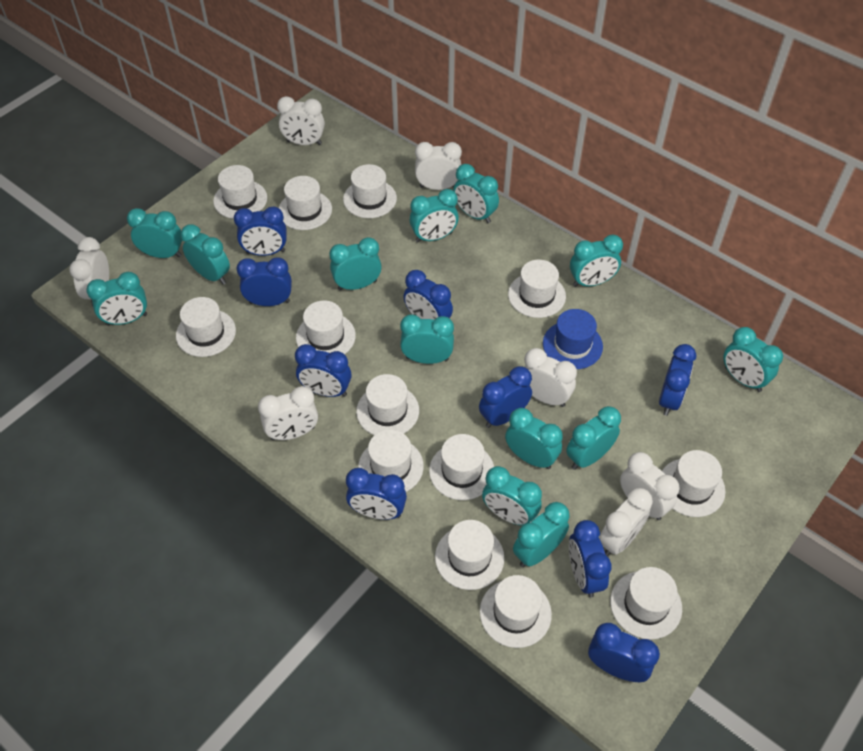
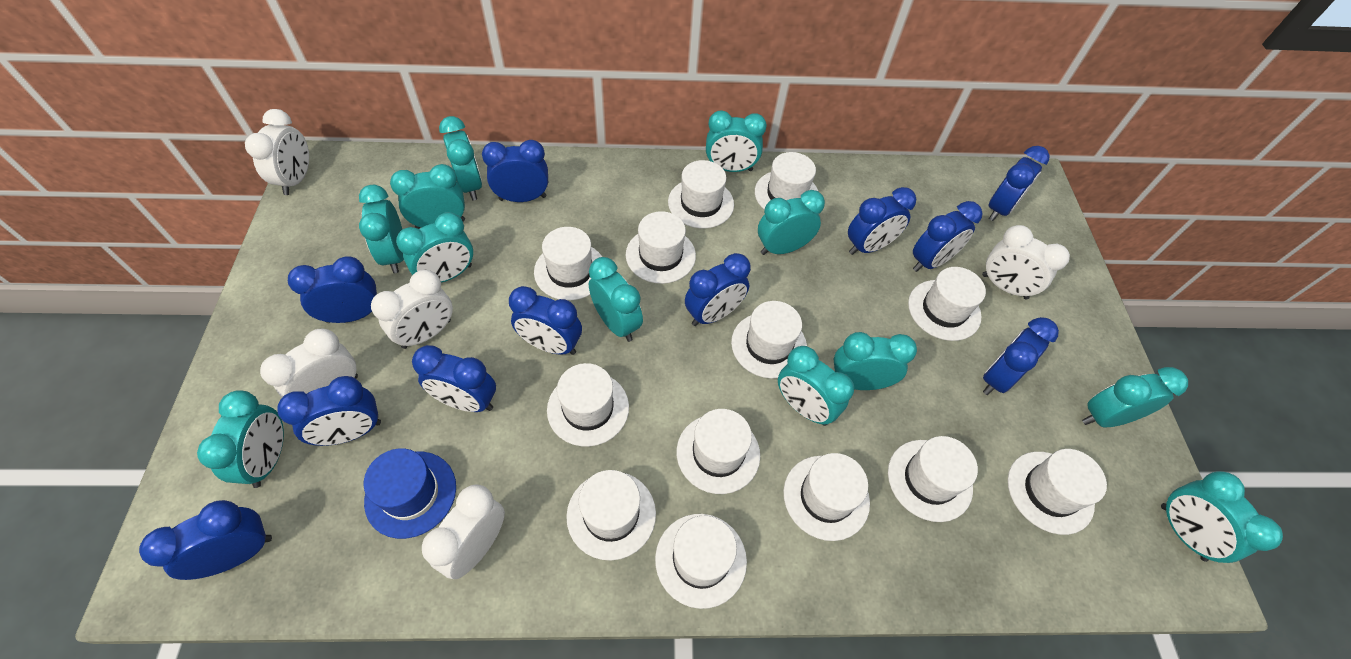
blue clock: [234,206,287,256] [237,257,292,306] [295,344,351,397] [346,468,407,520] [403,270,453,320] [479,366,532,428] [569,520,611,598] [588,623,660,682] [659,344,696,416] = 9 -> [139,500,272,580] [277,376,381,446] [288,256,377,323] [412,345,496,412] [482,140,548,202] [509,286,582,355] [685,253,751,326] [848,187,916,255] [913,201,983,272] [983,317,1059,395] [988,146,1049,221] = 11
turquoise clock: [86,272,147,326] [127,208,182,258] [181,224,230,285] [329,237,382,291] [400,315,454,364] [409,189,459,243] [453,164,499,223] [482,466,542,526] [505,408,563,469] [513,502,570,567] [566,406,621,470] [570,235,623,287] [723,327,783,392] = 13 -> [197,390,284,488] [359,185,404,273] [390,164,465,229] [396,212,473,282] [439,116,482,200] [589,257,643,342] [706,110,767,172] [758,190,825,255] [778,346,854,426] [833,332,917,390] [1082,367,1188,427] [1161,471,1283,563] = 12
white clock: [69,237,109,307] [258,386,318,440] [277,96,325,145] [415,142,462,190] [524,348,577,407] [599,488,653,556] [620,452,679,520] = 7 -> [245,109,309,195] [260,328,358,398] [371,270,453,349] [422,485,505,579] [982,225,1070,300] = 5

